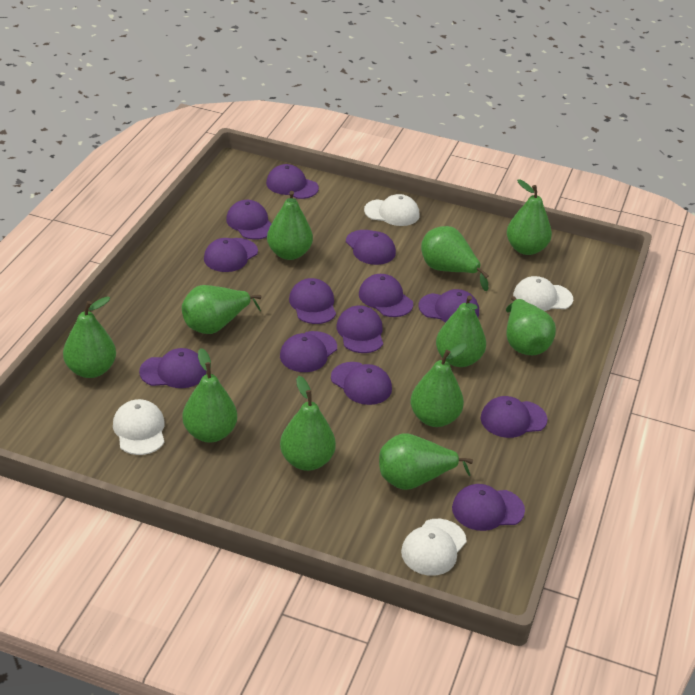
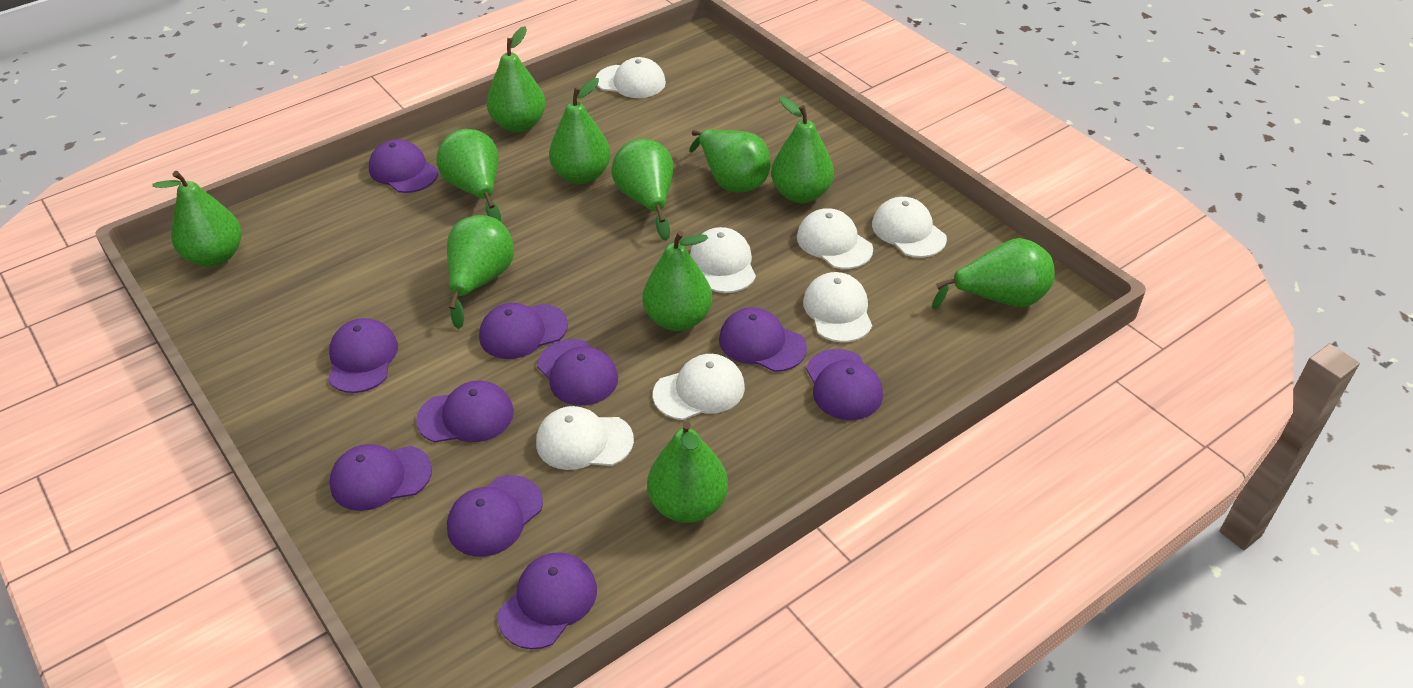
purple cap: [139,348,206,388] [204,238,258,272] [226,200,271,240] [266,164,319,199] [280,331,337,372] [289,278,336,324] [331,362,392,405] [336,305,383,353] [346,230,396,265] [359,274,413,317] [419,289,479,322] [452,484,525,531] [481,396,548,438] = 13 -> [328,318,398,393] [329,444,432,511] [369,139,438,193] [416,380,514,443] [447,475,543,557] [479,303,568,359] [498,552,597,649] [537,339,618,406] [719,307,807,372] [806,349,883,420] = 10
white cap: [113,399,165,455] [364,194,419,226] [401,519,467,576] [513,276,573,311] = 4 -> [536,406,634,470] [596,57,666,98] [653,354,745,420] [690,227,756,293] [797,208,873,269] [803,272,872,342] [872,197,947,258] = 7

